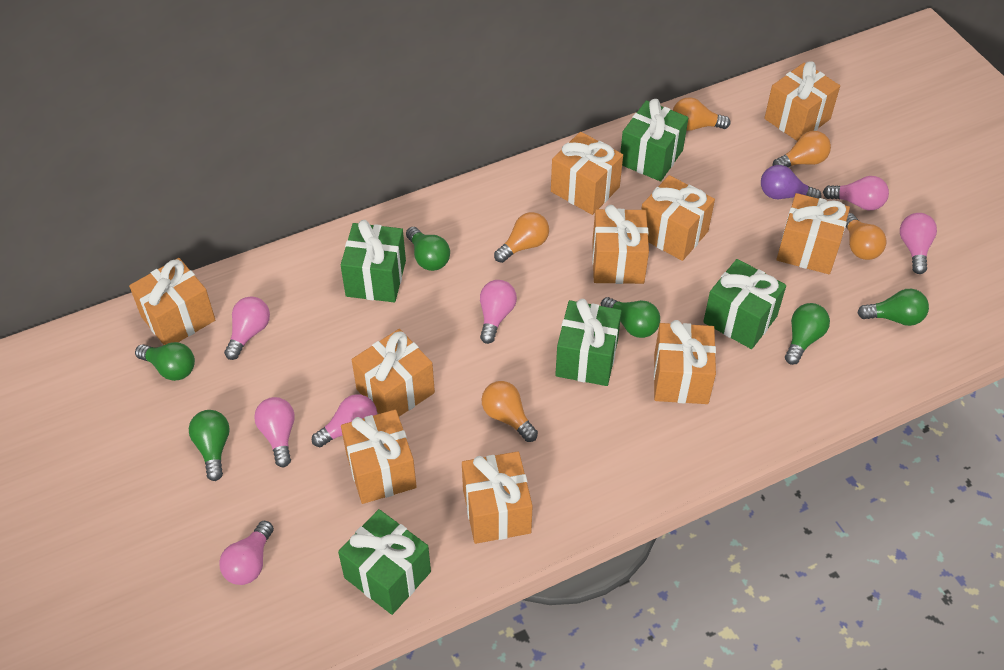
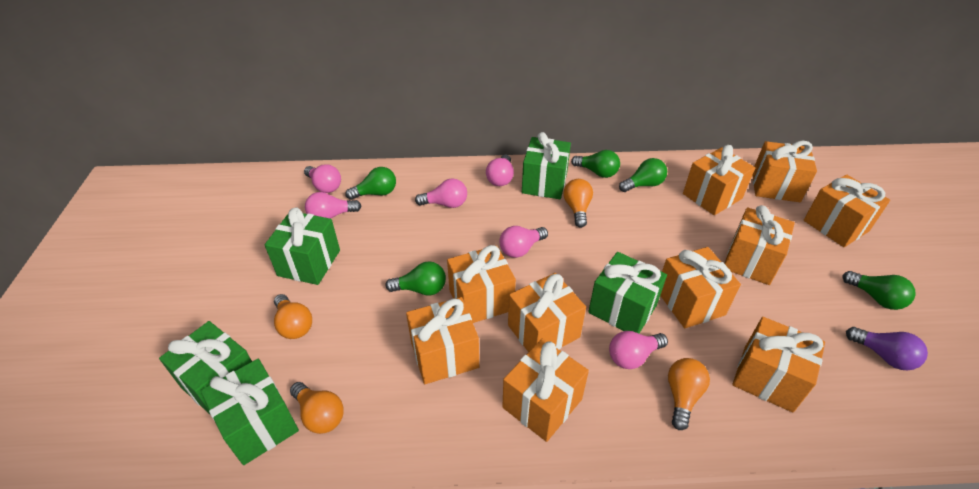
green light bulb: [135,342,195,381] [189,410,230,481] [406,227,450,271] [601,297,660,338] [785,303,830,365] [857,289,929,326] = 6 -> [345,167,396,200] [386,261,446,296] [571,150,620,178] [619,158,667,192] [843,271,916,310] = 5
orange light bulb: [481,381,538,442] [494,212,549,263] [673,97,730,131] [773,131,831,167] [846,213,887,260] = 5 -> [274,294,312,339] [290,382,344,434] [564,179,593,228] [668,358,710,430] = 4
pink light bulb: [219,521,274,585] [224,296,270,360] [254,397,295,467] [312,394,377,447] [480,280,517,344] [823,176,889,210] [900,213,937,274] = 7 -> [304,164,341,193] [305,192,361,219] [415,178,467,208] [486,155,514,186] [500,226,548,258] [609,331,668,369] = 6

